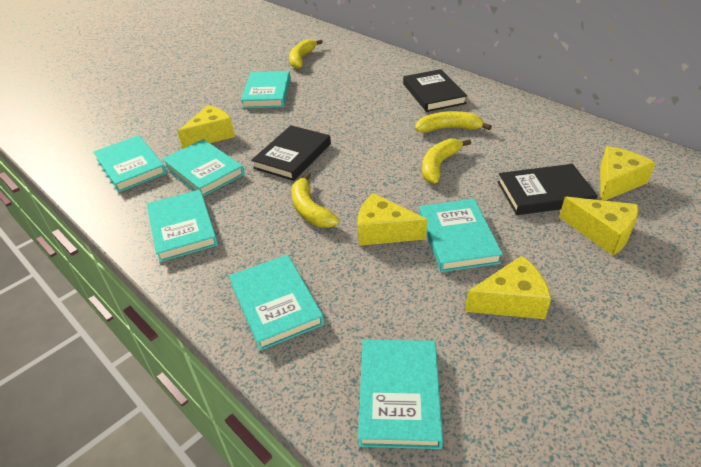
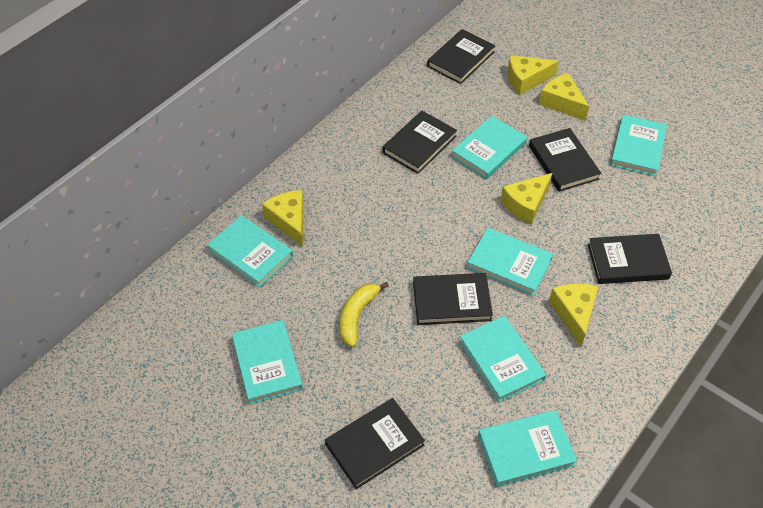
black book: [251,125,331,181] [403,69,467,112] [498,164,597,215] = 3 -> [325,398,425,489] [382,111,457,174] [413,273,493,325] [427,29,495,84] [529,128,601,192] [588,234,672,284] = 6
yellow banana: [289,39,323,69] [292,173,339,228] [415,111,492,133] [422,138,471,184] = 4 -> [340,282,389,347] = 1

